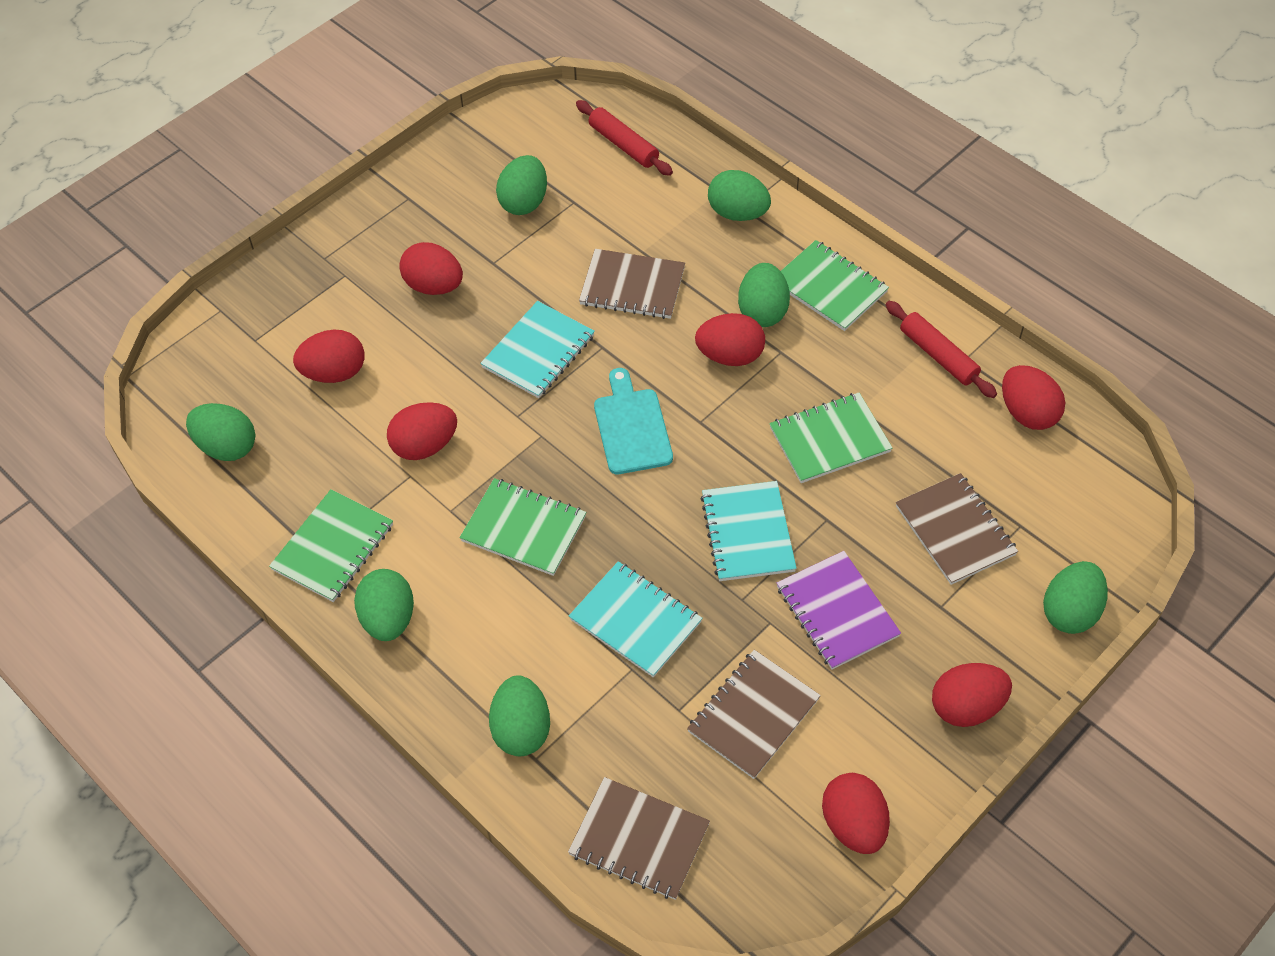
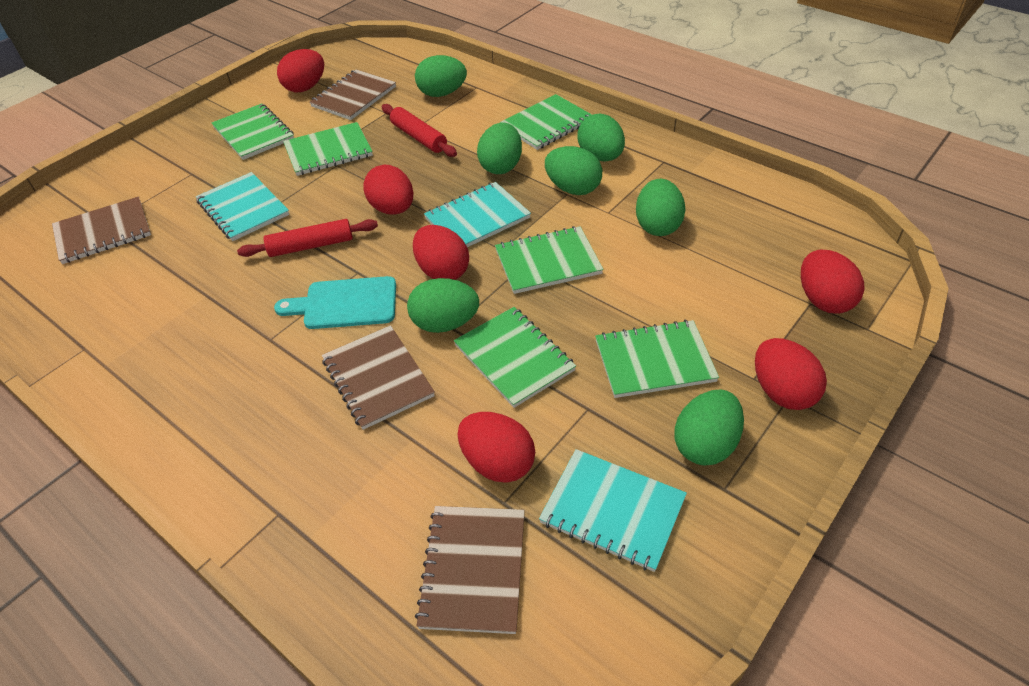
green notebook: [269,489,393,602] [460,478,586,576] [769,393,892,483] [781,240,889,331] = 4 -> [212,103,294,160] [283,122,373,176] [454,307,576,408] [495,226,603,294] [500,94,592,150] [595,320,719,398] = 6
purple notebook: [777,551,901,670] = 1 -> none = 0
red egg: [293,330,365,383] [387,402,457,460] [399,242,463,295] [695,313,765,366] [822,773,890,854] [932,663,1012,727] [1002,365,1065,430] = 7 -> [277,49,324,92] [363,165,414,215] [413,225,469,280] [458,412,535,483] [755,338,827,410] [801,250,865,314] = 6

